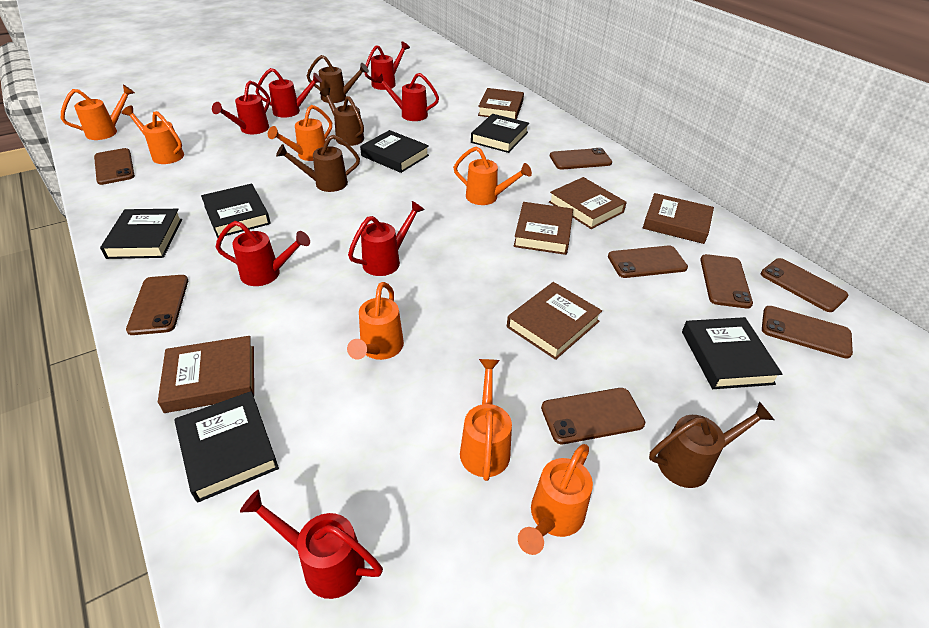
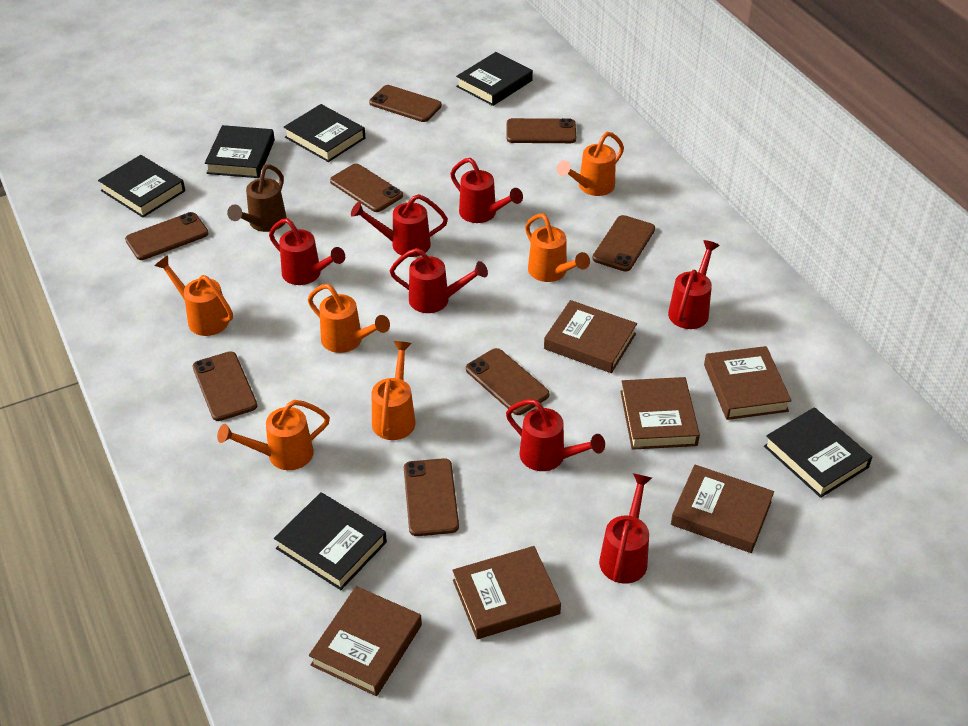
brown watering can: [276,135,360,192] [307,55,369,103] [320,88,364,146] [649,401,774,488] = 4 -> [227,164,287,232] = 1
orange watering can: [61,85,135,140] [122,106,184,164] [268,105,332,161] [347,282,404,360] [453,147,532,205] [460,359,512,481] [518,444,593,555] = 7 -> [154,255,233,336] [217,400,330,470] [308,284,390,353] [372,341,416,440] [525,213,590,282] [557,132,624,196] = 6

